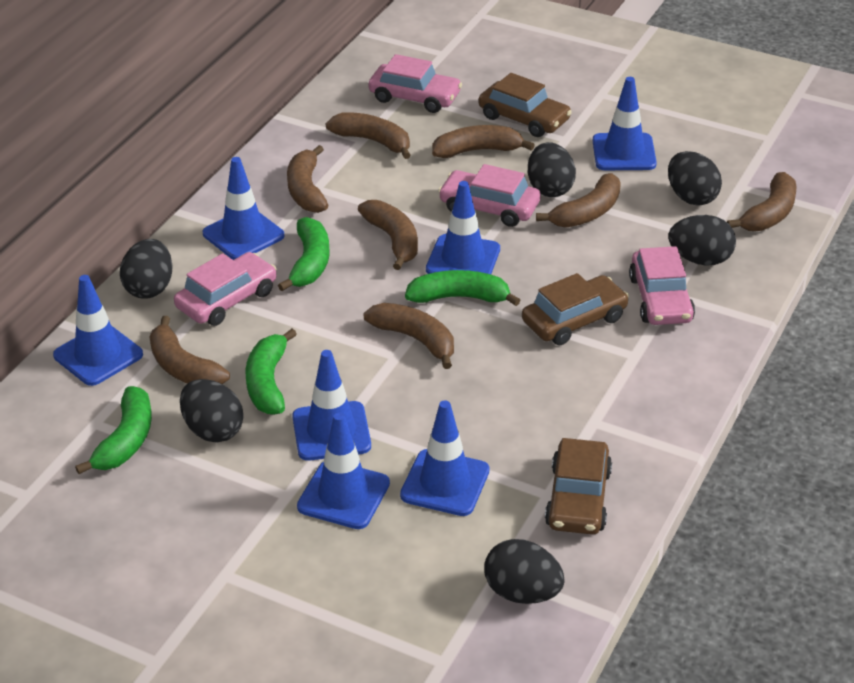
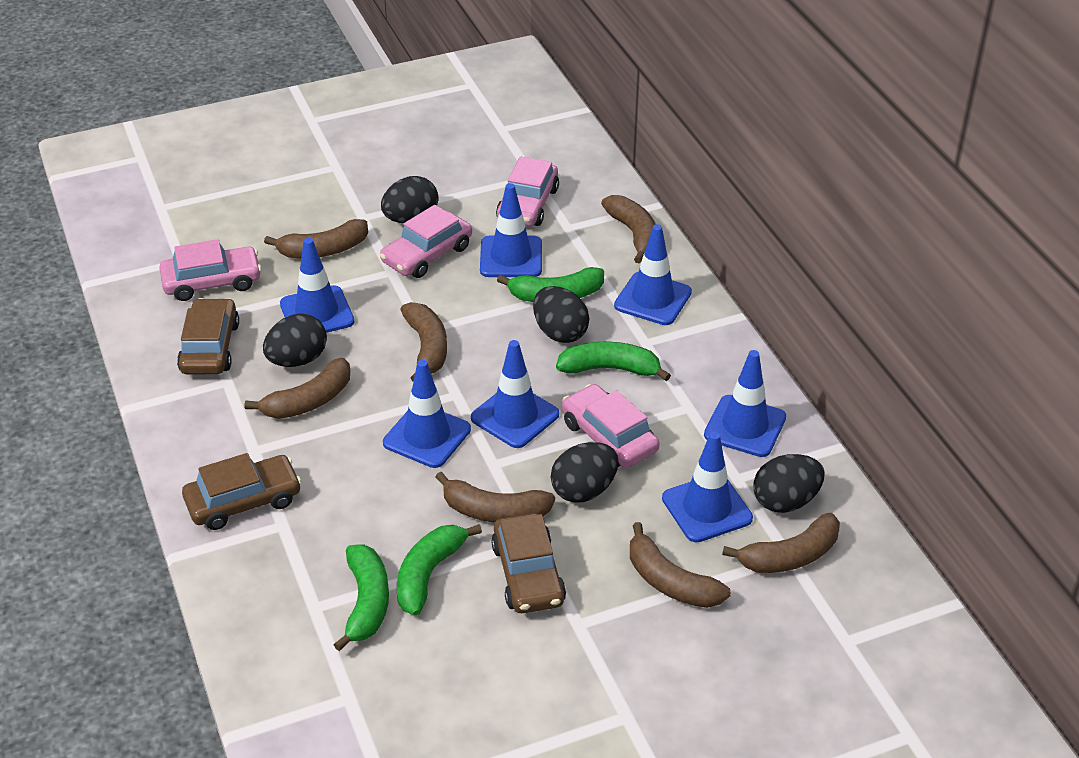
black egg: [120,239,173,299] [180,379,243,443] [484,539,565,604] [528,142,576,197] [668,151,722,206] [669,215,736,266] = 6 -> [263,313,327,367] [381,176,439,223] [533,286,589,343] [551,442,619,503] [753,454,824,513] = 5
brown banana: [149,316,230,384] [287,145,328,213] [326,112,411,159] [358,200,418,270] [363,303,454,369] [432,125,535,158] [536,173,621,228] [727,172,797,231] = 8 -> [245,358,350,419] [264,219,368,258] [400,302,447,382] [435,472,555,523] [601,195,656,264] [630,522,731,608] [722,513,840,573] = 7

